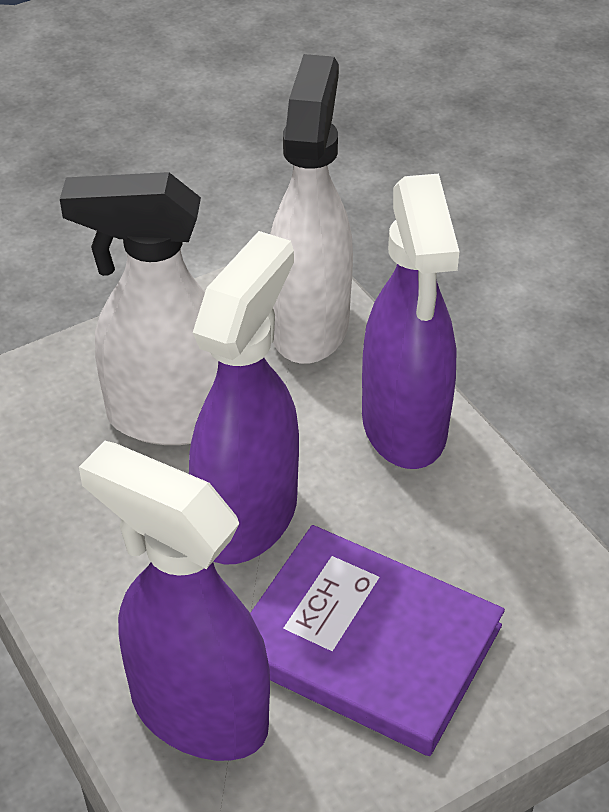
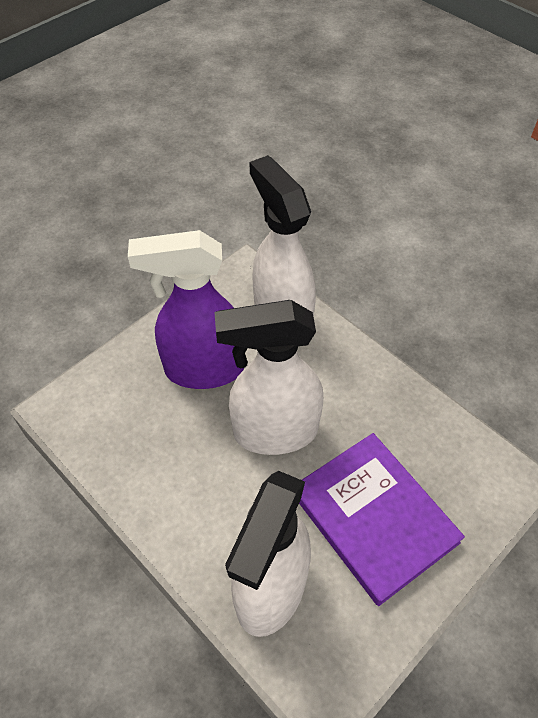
purple spray bottle: [79,441,270,761] [189,231,299,565] [362,174,459,469] = 3 -> [128,230,244,389] = 1
white spray bottle: [60,172,218,445] [270,54,353,364] = 2 -> [215,300,323,455] [225,471,311,637] [249,155,316,317] = 3

